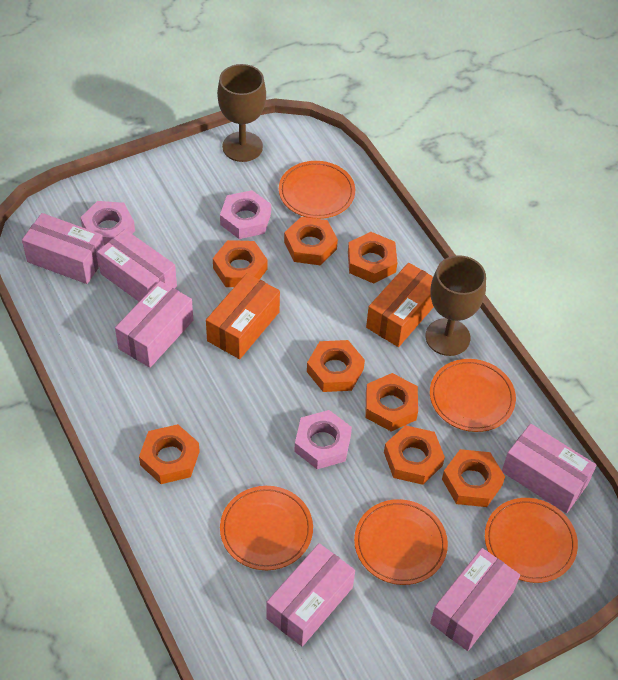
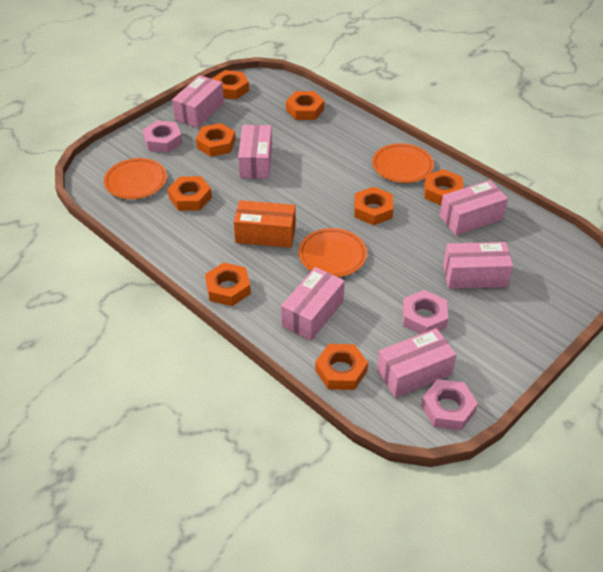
brown goblet: [217,64,266,162] [425,255,486,356] = 2 -> none = 0
orange box: [206,273,280,359] [366,263,434,347] = 2 -> [234,200,296,248] = 1
orange plate: [220,486,313,570] [279,161,355,219] [354,499,448,585] [430,359,516,432] [485,498,578,583] = 5 -> [104,158,167,199] [299,228,367,277] [372,143,434,183] = 3

